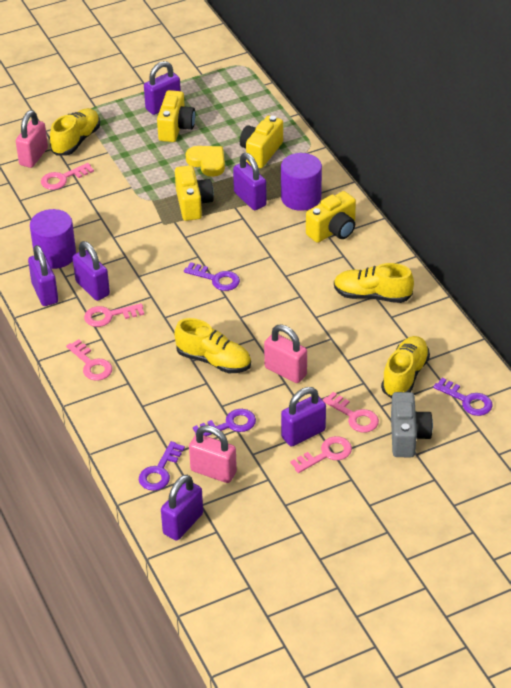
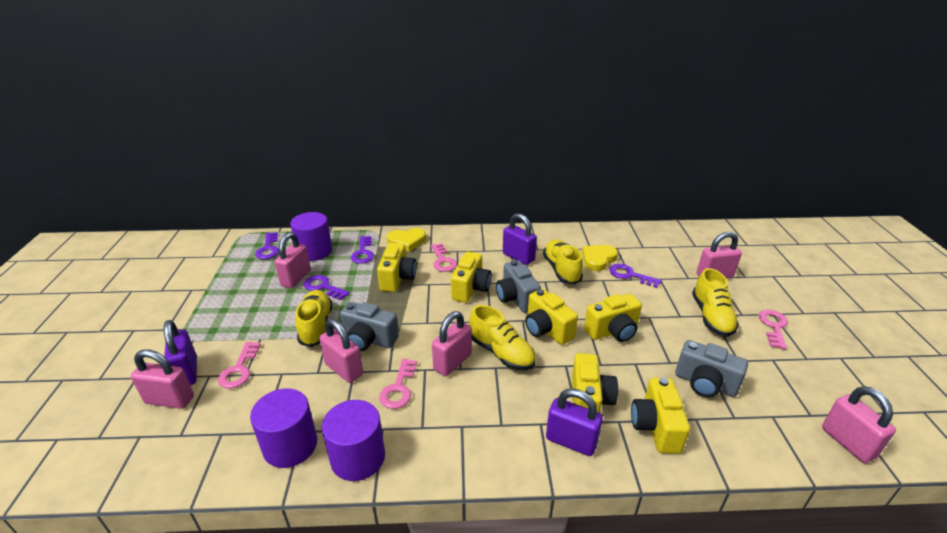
grey camera: [391,392,433,457] = 1 -> [340,302,399,351] [496,260,541,313] [675,340,748,397] = 3
pink key: [41,163,94,190] [66,339,112,381] [84,303,144,327] [290,436,352,473] [323,392,379,433] = 5 -> [218,342,261,389] [379,359,417,409] [431,243,457,272] [758,310,788,349] = 4
pink padlock: [16,110,48,168] [189,425,237,483] [264,325,307,383] = 3 -> [131,349,194,409] [275,232,311,288] [319,319,363,383] [432,311,472,376] [697,232,742,278] [822,386,896,463] = 6
purple cylinder: [30,209,76,269] [281,153,322,211] = 2 -> [250,389,317,468] [290,212,333,261] [322,400,385,481] = 3
purple padlock: [28,245,58,306] [73,241,110,301] [144,61,181,115] [161,475,203,541] [233,153,267,210] [281,387,326,447] = 6 -> [164,320,197,385] [503,213,537,265] [546,388,603,456] = 3
yellow camera: [157,90,195,142] [175,165,214,221] [240,116,283,168] [306,191,356,243] = 4 -> [377,243,417,292] [451,252,492,303] [525,289,578,345] [572,353,618,413] [584,294,642,342] [631,377,690,454] = 6
yellow heart: [186,146,225,177] = 1 -> [387,228,426,252] [582,245,618,271] = 2

